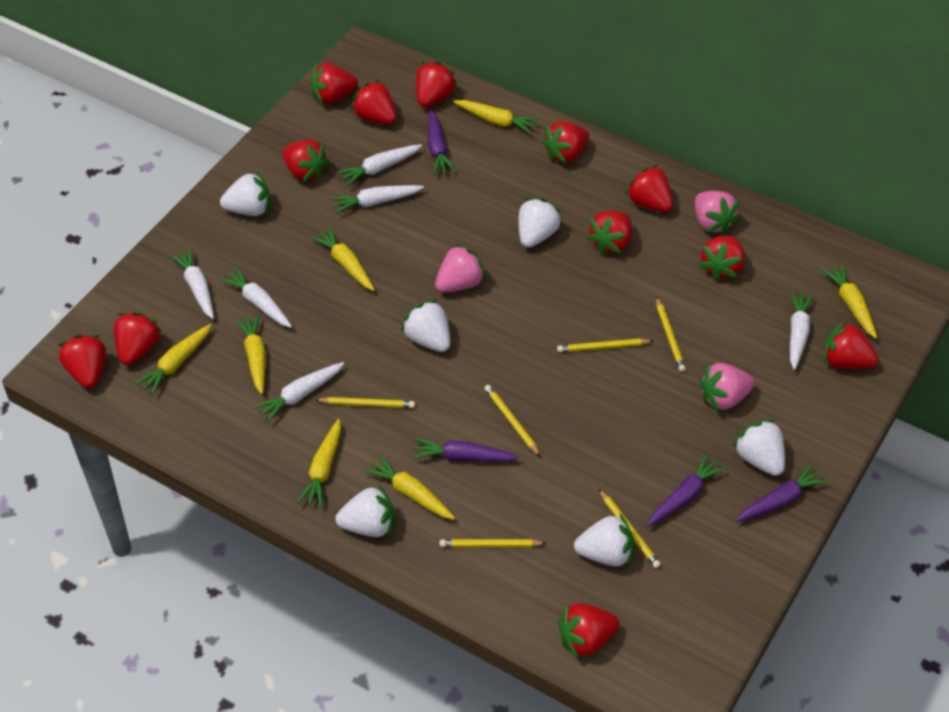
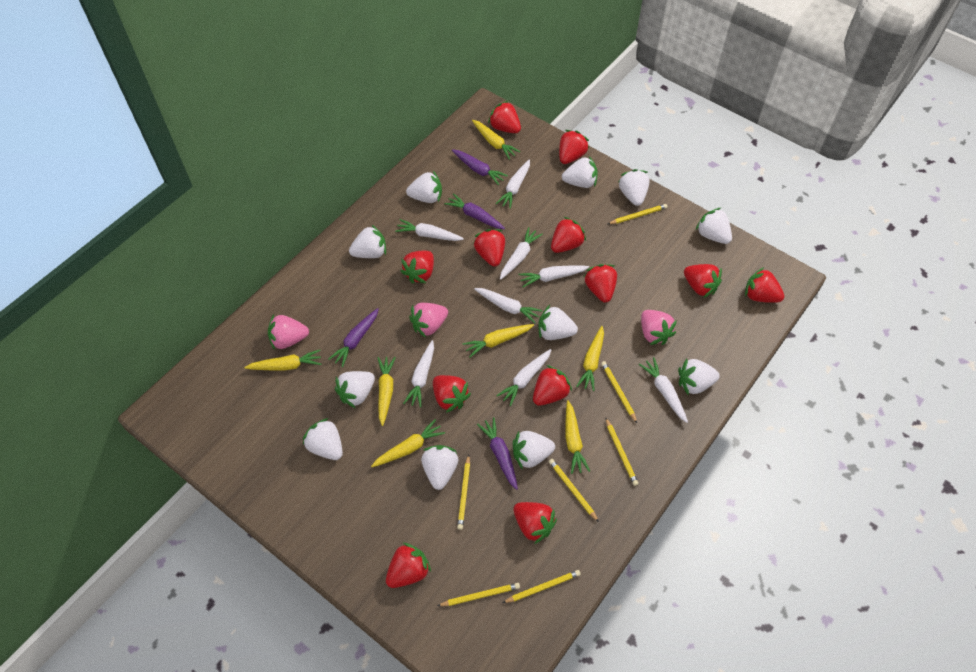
white carrot: [170,247,214,319] [219,267,292,328] [253,362,344,423] [330,185,424,214] [337,144,422,187] [790,291,814,370] = 6 -> [395,219,464,241] [403,340,434,408] [474,288,543,323] [496,160,530,209] [496,349,551,406] [500,227,543,280] [518,265,589,288] [639,357,688,423] = 8
white strawberry: [220,171,270,216] [335,484,394,537] [401,300,450,352] [518,198,562,248] [574,514,634,566] [733,419,785,476] = 6 -> [303,418,343,460] [335,371,375,408] [349,225,386,258] [406,171,442,203] [421,445,458,490] [513,431,555,470] [538,305,578,340] [562,156,598,188] [618,169,650,206] [678,359,720,395] [696,208,732,244] = 11
yellow pencil: [316,397,415,408] [440,539,546,547] [484,385,541,457] [557,338,653,352] [599,489,661,568] [656,297,686,372] = 6 -> [437,583,520,606] [457,454,470,530] [503,570,581,603] [549,459,599,522] [601,361,637,423] [605,417,639,486] [608,204,668,224] = 7

